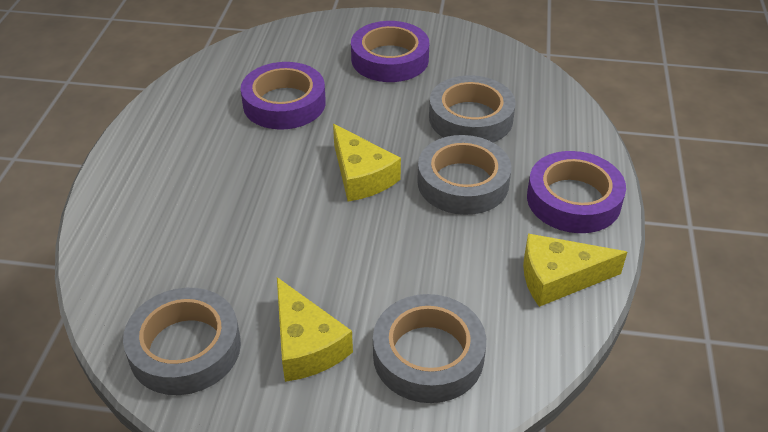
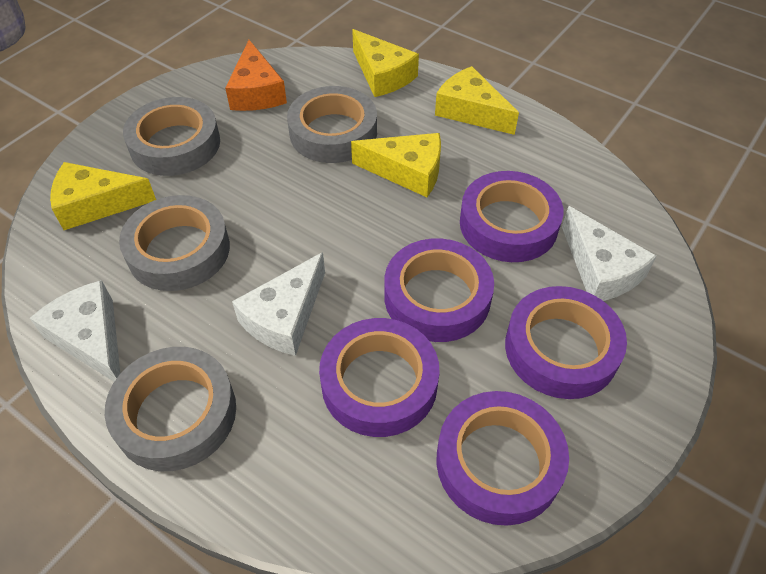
orange cheese: none = 0 -> [225,40,287,111] = 1
purple tape: [241,62,326,130] [351,21,429,82] [527,151,626,233] = 3 -> [319,318,440,437] [384,238,494,342] [436,391,569,526] [460,171,563,262] [505,286,627,399] = 5
white cheese: none = 0 -> [30,280,120,382] [232,252,325,356] [562,206,656,301] = 3
yellow cheese: [277,277,353,382] [333,124,401,201] [523,233,627,307] = 3 -> [50,162,156,230] [351,133,441,197] [352,29,419,97] [435,66,519,135] = 4

